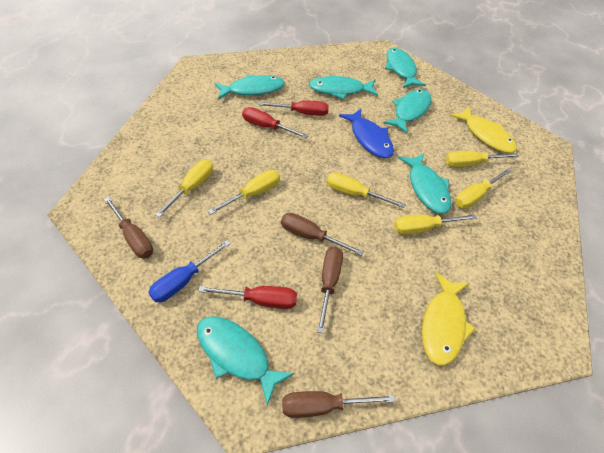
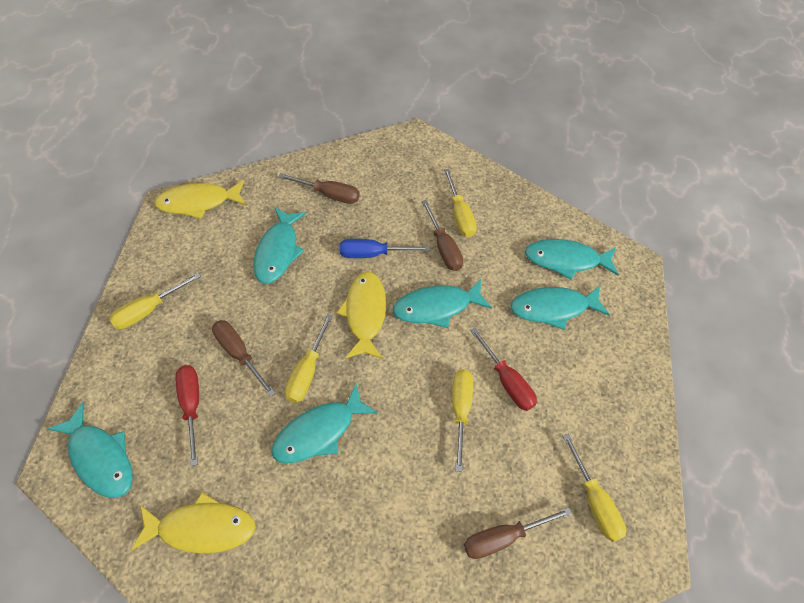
blue fish: [339,109,394,158] = 1 -> none = 0
red screwdriver: [198,286,297,309] [242,107,309,138] [258,101,329,116] = 3 -> [176,365,199,466] [470,328,537,411] = 2
yellow fish: [422,272,476,366] [450,107,517,153] = 2 -> [131,492,256,554] [154,180,246,219] [337,271,386,359] = 3
yellow screwdriver: [155,160,213,218] [208,170,280,215] [327,173,406,208] [394,214,477,235] [446,151,519,167] [455,168,512,209] = 6 -> [109,273,201,329] [285,314,333,403] [444,169,477,237] [452,369,473,472] [563,434,626,542] = 5

